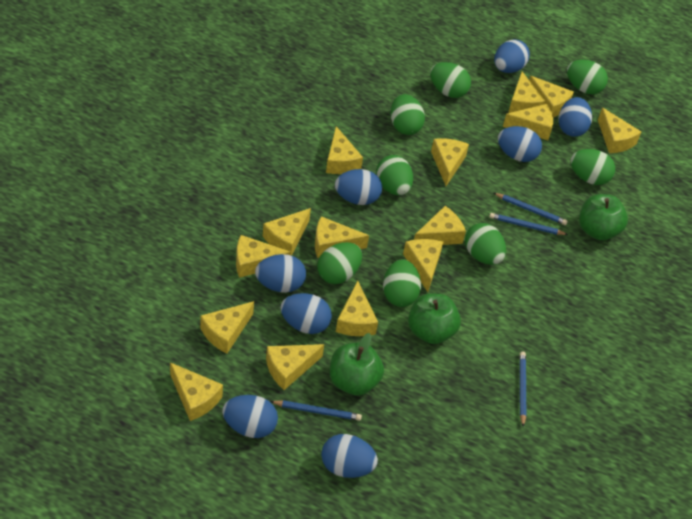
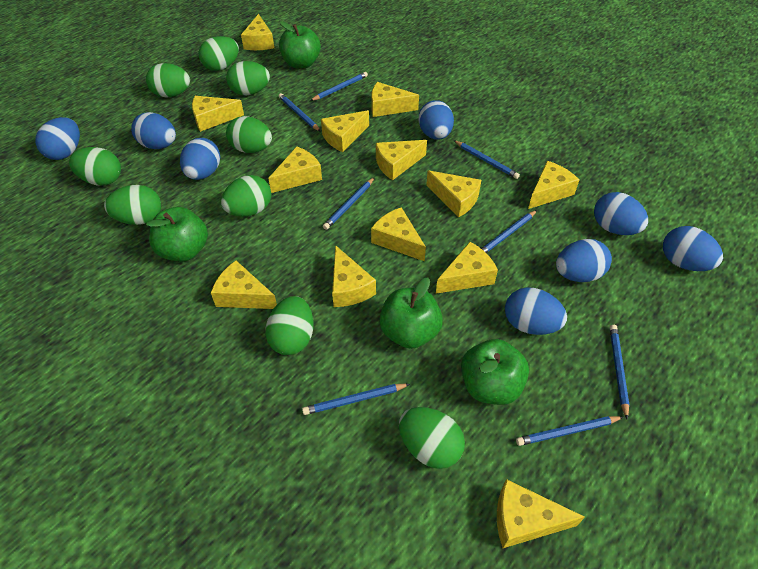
blue pencil: [270,400,362,421] [489,213,568,235] [494,193,568,225] [520,351,526,427] = 4 -> [279,93,321,132] [302,384,410,415] [310,72,368,101] [323,177,375,230] [454,140,520,179] [481,210,537,253] [516,416,623,446] [610,325,629,420] = 8
green apple: [330,333,384,396] [408,293,461,344] [579,194,628,241] = 3 -> [146,207,208,261] [279,21,321,69] [379,278,443,349] [461,339,529,405] = 4
green egg: [317,242,362,284] [376,155,413,195] [383,259,421,307] [390,94,425,135] [430,62,471,98] [465,223,506,265] [567,60,608,94] [570,149,615,185] = 8 -> [69,147,121,186] [104,185,161,225] [146,63,190,97] [199,36,239,71] [221,175,271,217] [226,61,270,96] [226,116,272,153] [265,296,314,355] [399,407,465,469] = 9
yellow cheese: [170,362,223,421] [200,301,254,353] [236,235,291,278] [263,208,311,256] [266,344,324,390] [315,216,369,258] [326,126,363,174] [336,280,378,336] [403,239,443,292] [414,206,466,245] [431,138,469,186] [503,104,553,140] [508,71,545,113] [529,76,574,118] [598,108,641,153] = 15 -> [192,96,244,132] [211,261,277,309] [241,14,274,50] [268,146,322,193] [321,110,369,152] [332,245,376,307] [371,82,419,117] [371,207,426,261] [376,140,427,180] [426,170,481,218] [436,242,498,294] [497,479,585,548] [528,161,579,209] = 13

